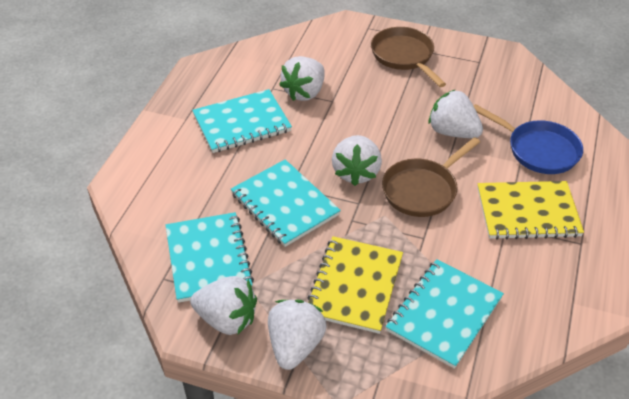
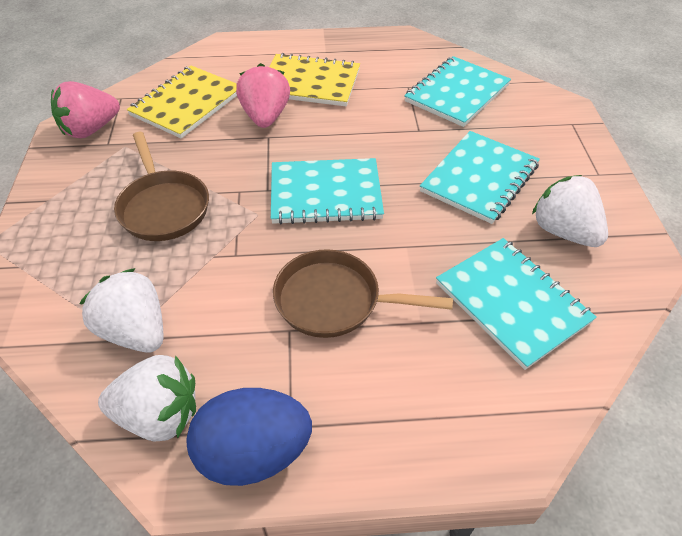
blue egg: none = 0 -> [187,388,312,486] = 1
blue pan: [474,104,583,174] = 1 -> none = 0
pink strawberry: none = 0 -> [51,81,120,139] [236,63,290,128] = 2
white strawberry: [190,276,257,335] [268,299,327,370] [279,56,325,101] [332,135,382,186] [428,89,483,138] = 5 -> [79,268,163,353] [98,355,196,441] [532,175,608,247] = 3

